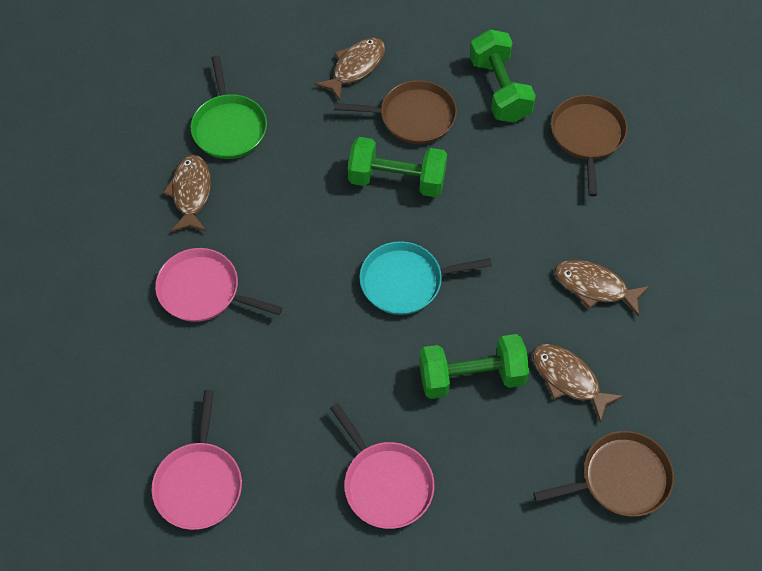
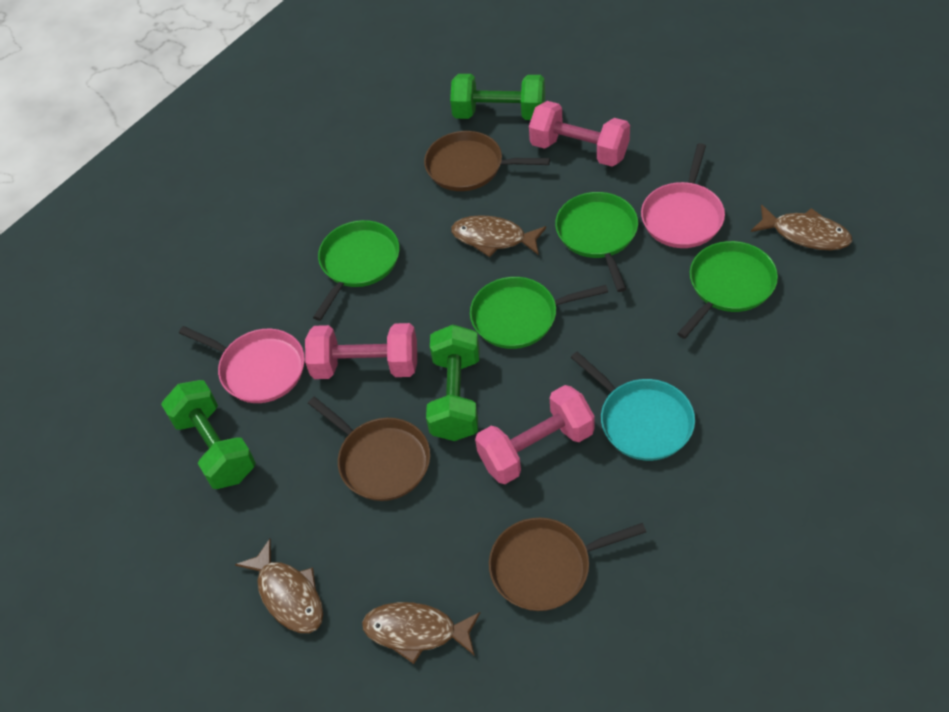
green pan: [191,55,267,159] = 1 -> [313,220,400,321] [470,277,608,349] [555,192,638,292] [677,241,778,339] = 4
pink dumbbell: none = 0 -> [305,323,417,379] [475,385,594,484] [529,101,630,166] = 3
pink pan: [151,390,242,530] [155,248,282,322] [330,403,434,529] = 3 -> [179,326,305,403] [641,143,725,248] = 2

